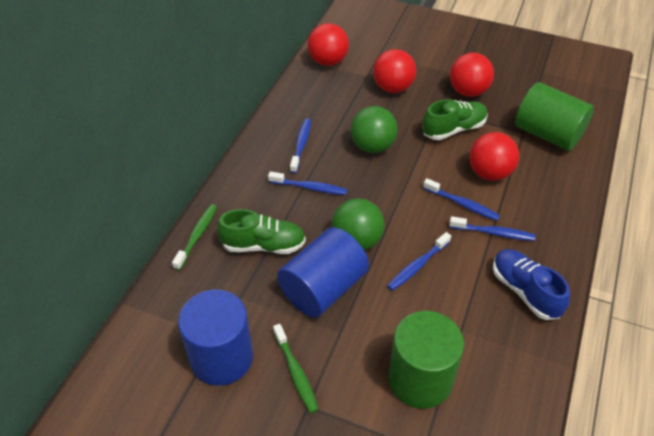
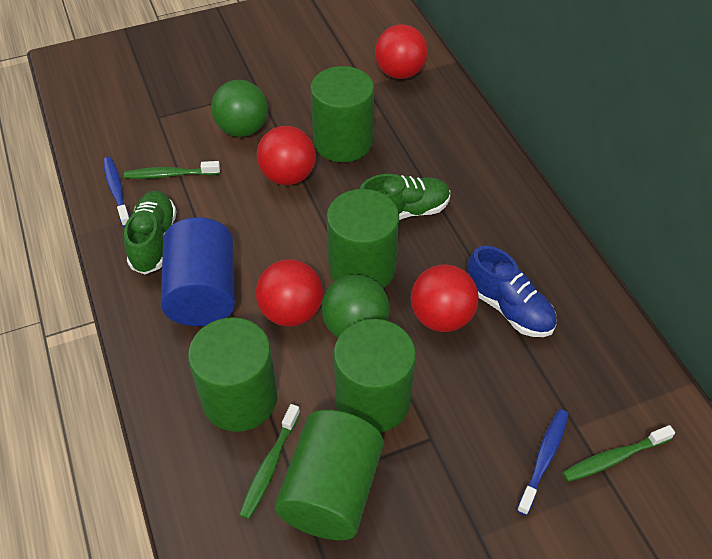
blue cylinder: [178,290,253,386] [277,227,369,318] = 2 -> [161,217,235,326] = 1
blue toothbrush: [268,171,348,195] [290,119,311,173] [387,232,451,291] [423,178,500,221] [449,216,536,241] = 5 -> [103,157,130,227] [517,409,568,515] = 2
green cylinder: [388,311,464,409] [515,82,594,151] = 2 -> [188,317,277,432] [275,410,384,540] [311,66,374,162] [327,189,399,288] [334,319,416,433] = 5
green toothbrush: [172,204,217,270] [273,324,318,413] = 2 -> [124,161,220,179] [239,404,300,519] [562,425,675,482] = 3

